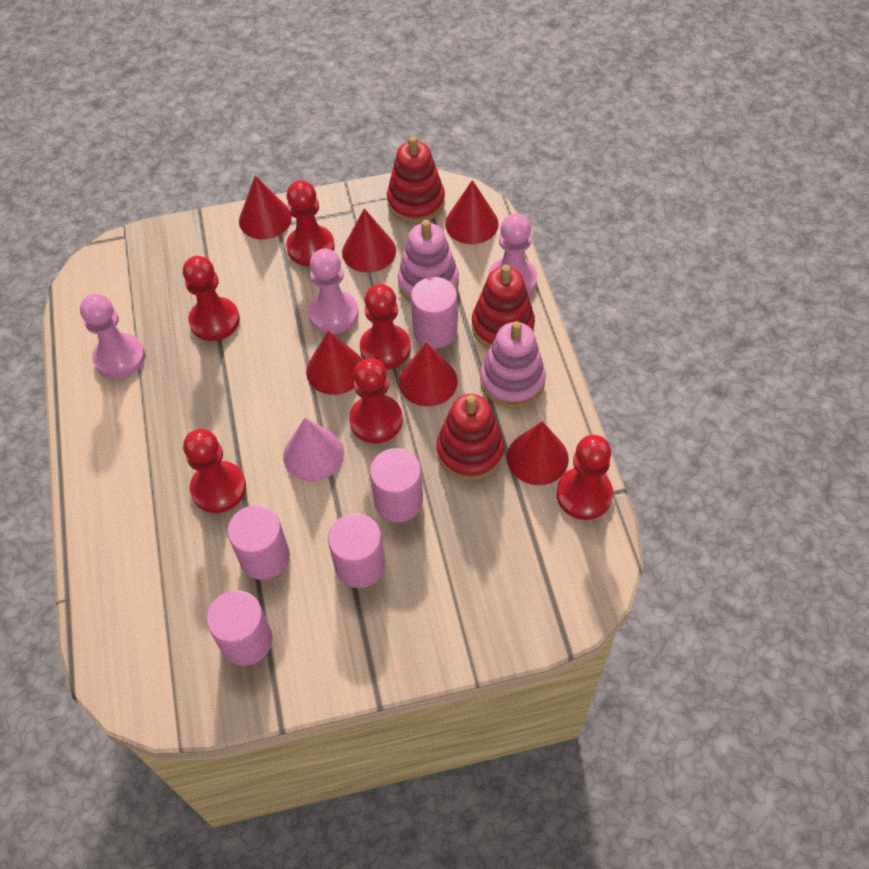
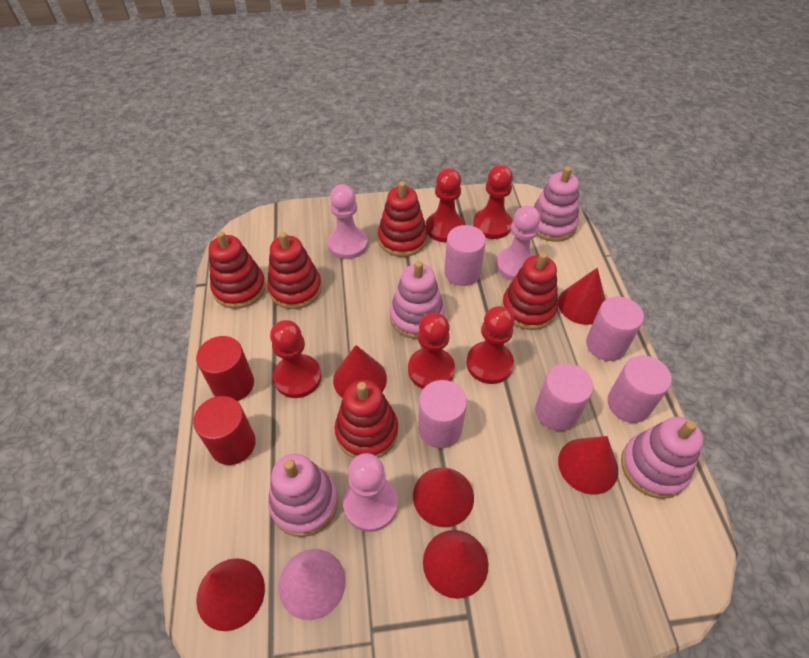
pink stacking toy: [398,220,459,302] [480,321,546,408] = 2 -> [268,454,338,537] [390,261,445,339] [533,166,579,242] [621,417,704,499] = 4
red cylinder: none = 0 -> [193,396,256,465] [196,336,254,401] = 2
red pawn: [183,256,240,341] [183,429,246,513] [286,180,335,266] [349,358,403,443] [360,284,411,370] [556,435,613,520] = 6 -> [270,320,322,398] [408,313,455,389] [426,168,465,242] [466,306,515,384] [473,165,513,239] = 5
red stacking toy: [387,137,445,223] [436,394,504,480] [472,265,535,349] = 3 -> [209,231,266,309] [267,232,322,309] [335,380,398,458] [378,181,427,257] [502,252,558,330] = 5

